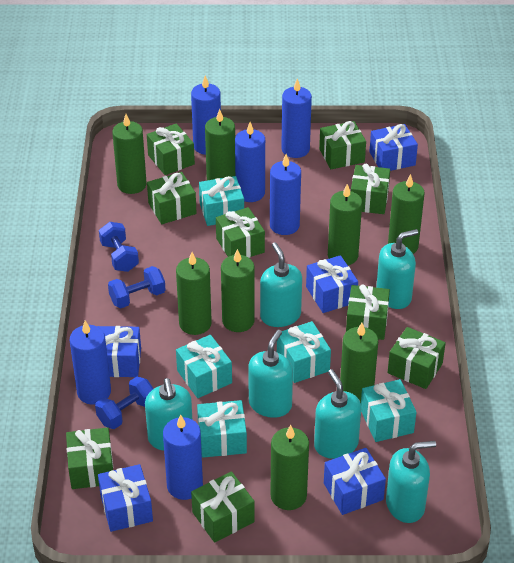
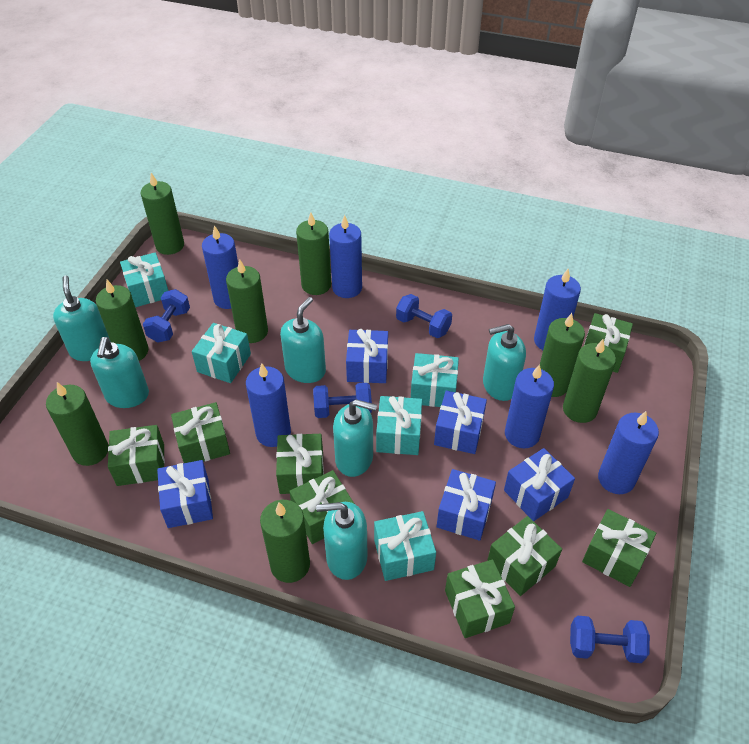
blue dumbbell: [95,377,154,429] [99,222,139,272] [108,266,166,308] = 3 -> [143,289,190,343] [313,383,372,418] [396,294,452,338] [570,616,650,663] = 4
green gift: [66,428,113,489] [147,124,195,175] [147,172,197,224] [191,471,255,543] [216,207,265,258] [319,121,366,169] [346,284,390,340] [351,164,390,214] [387,327,446,389] = 9 -> [108,425,165,486] [171,402,230,463] [276,434,324,494] [289,470,354,544] [445,559,515,638] [487,516,562,596] [582,509,656,587] [584,313,633,373] = 8

